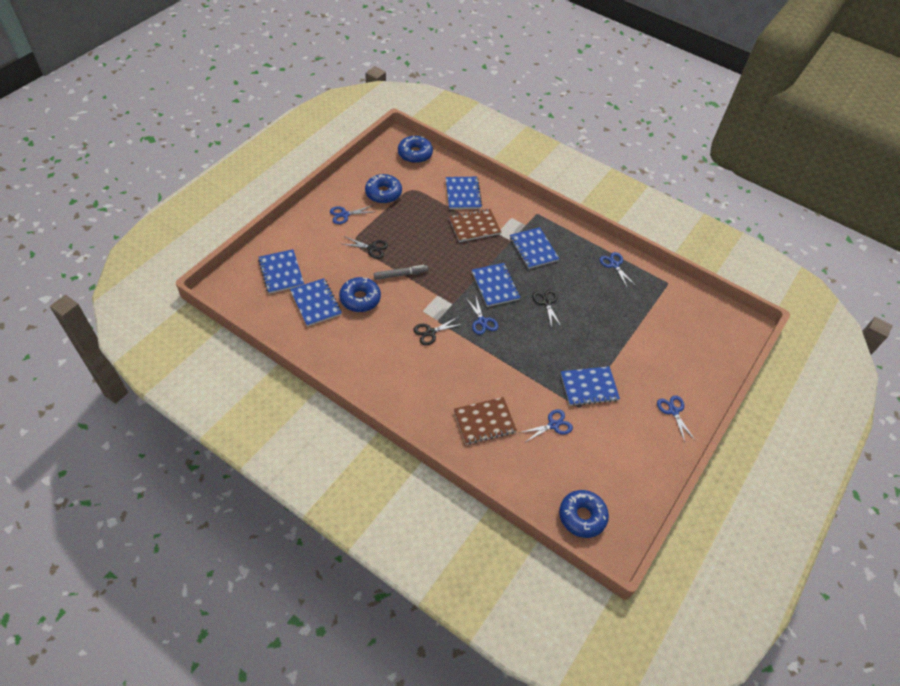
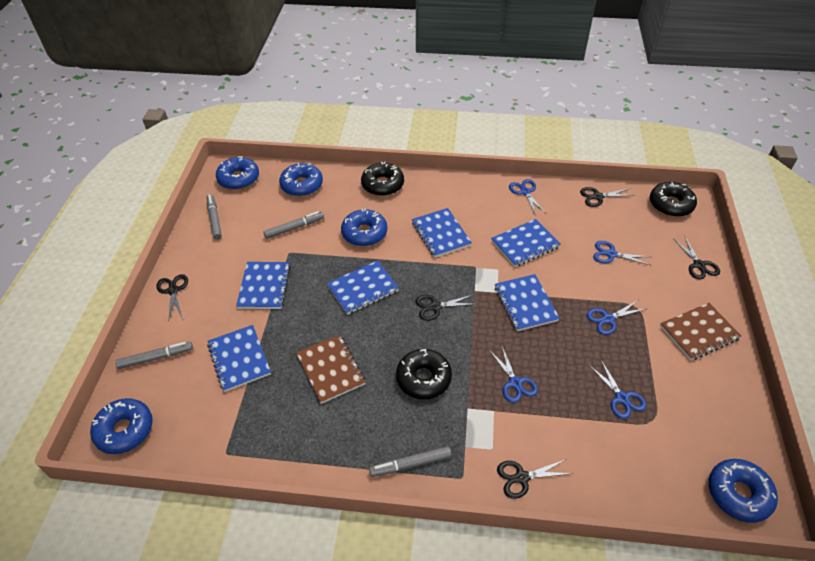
black donut: none = 0 -> [361,161,404,196] [396,349,452,399] [650,182,697,217] = 3
black scissors: [343,236,388,259] [413,317,463,345] [532,290,561,328] = 3 -> [156,274,188,322] [415,295,477,321] [497,459,573,499] [580,187,635,207] [673,237,720,279] = 5
blue donut: [339,277,381,312] [365,174,402,204] [398,136,433,163] [559,490,609,538] = 4 -> [90,398,153,454] [216,156,259,190] [279,163,323,196] [341,208,387,246] [709,459,778,523] = 5
grey marker: [374,265,428,280] = 1 -> [115,342,193,369] [207,194,222,240] [263,211,324,239] [369,446,452,477] = 4

